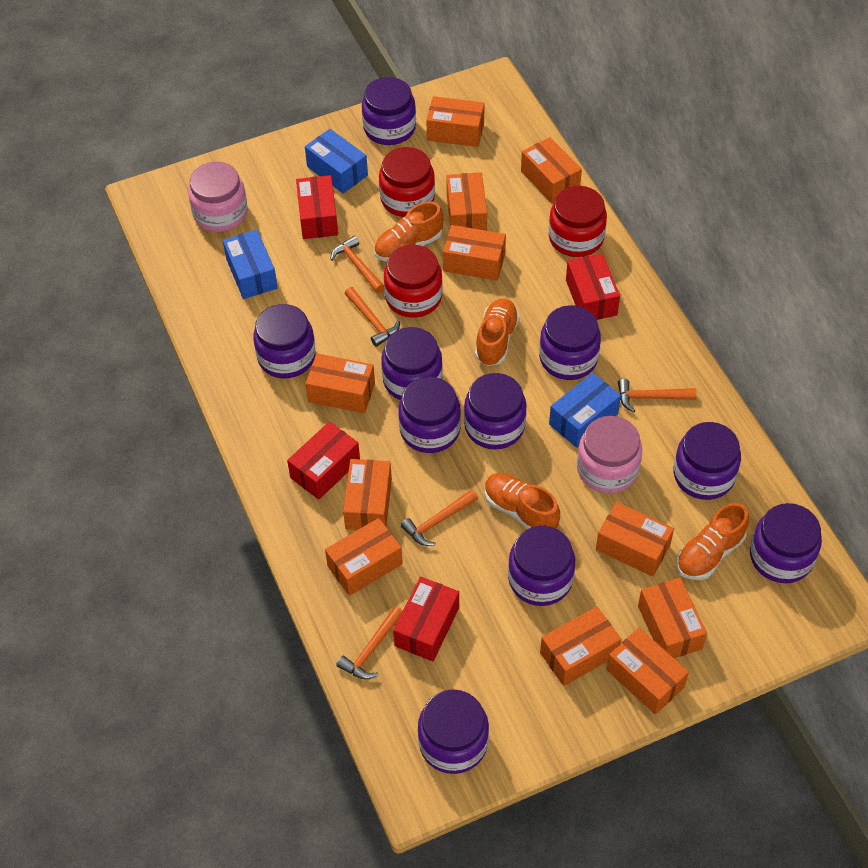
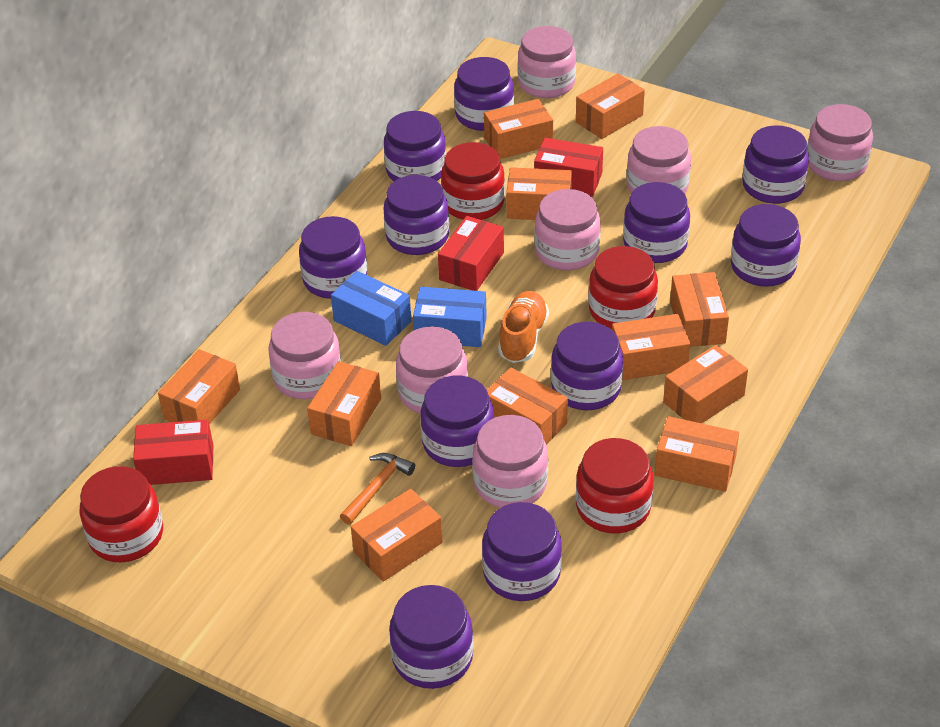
blue box: [223,230,278,299] [305,129,368,194] [549,373,621,448] = 3 -> [331,271,412,346] [413,287,487,347] = 2
orange hammer: [330,236,384,293] [336,606,403,679] [345,287,400,347] [401,489,478,546] [618,379,697,413] = 5 -> [340,453,415,524] = 1
orange shoe: [374,201,444,262] [475,299,520,366] [485,473,560,529] [676,503,749,580] = 4 -> [498,291,549,363] = 1
pink jar: [188,162,248,232] [577,416,642,493] = 2 -> [268,312,341,399] [396,326,468,414] [472,415,548,508] [518,26,576,98] [534,189,601,270] [627,126,691,194] [807,104,873,181] = 7
purple jar: [253,304,316,379] [362,77,416,145] [381,327,443,400] [398,377,461,453] [418,689,489,774] [464,373,527,449] [508,526,575,606] [539,305,601,380] [674,422,741,500] [750,503,822,583] = 10 -> [299,216,367,299] [383,175,449,255] [384,111,446,181] [389,585,473,689] [420,376,494,467] [454,57,514,131] [482,502,562,601] [551,322,623,410] [623,182,690,263] [731,204,801,287] [742,125,809,204] = 11
red box: [287,421,360,500] [296,175,338,239] [393,577,459,661] [566,253,620,320] = 4 -> [133,420,214,485] [438,216,504,291] [534,138,603,197] = 3
red jar: [379,147,435,217] [384,245,443,318] [549,186,607,257] = 3 -> [79,466,163,562] [441,142,505,220] [576,438,654,533] [588,246,658,329] = 4

